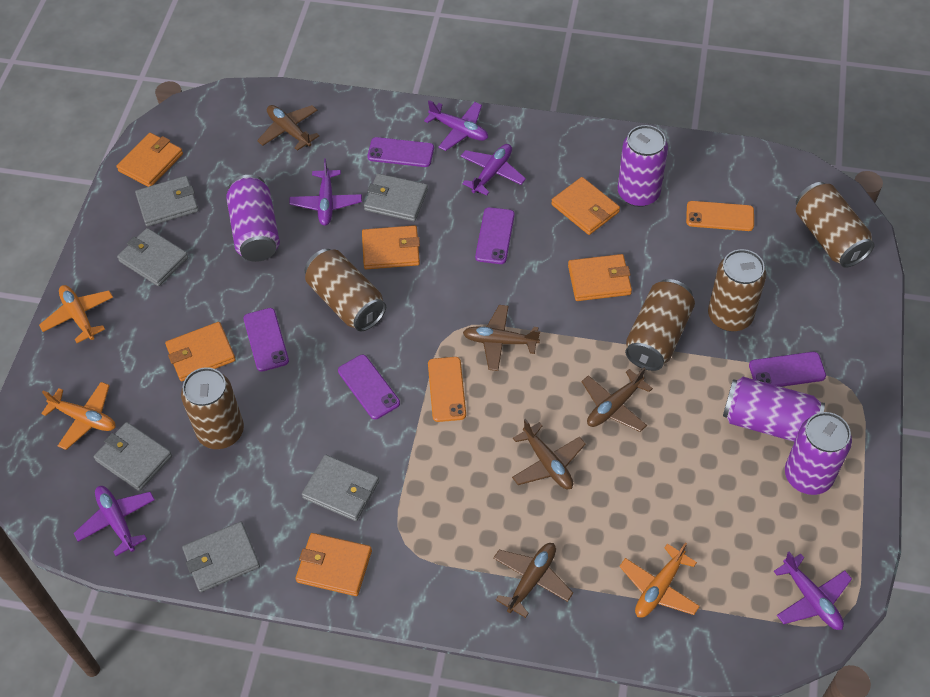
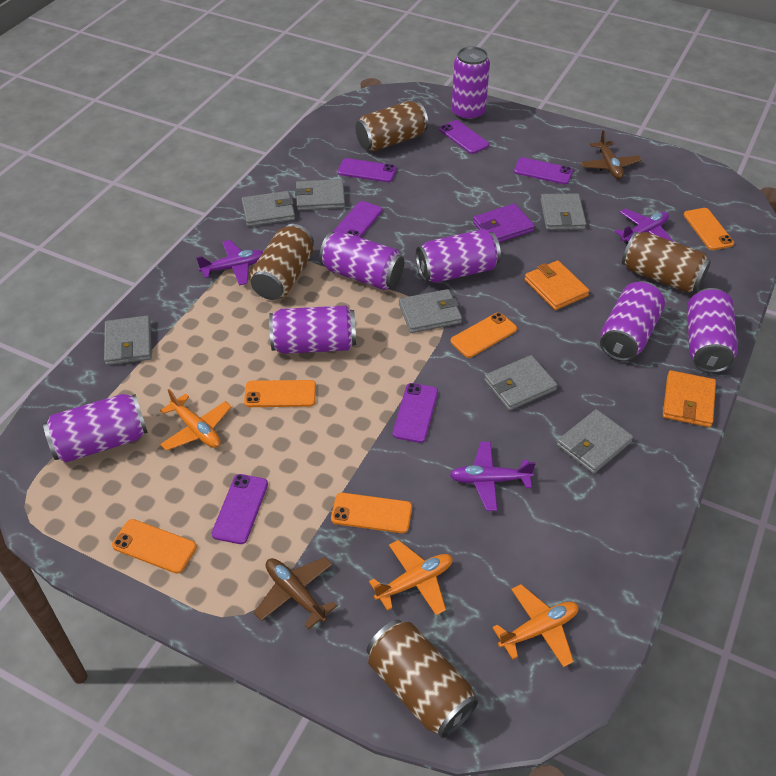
brown can: [181,367,244,449] [305,249,386,331] [625,279,695,371] [708,249,766,332] [796,182,875,268] = 5 -> [250,224,314,300] [355,101,428,152] [367,620,478,738] [622,232,711,293] = 4
brown plane: [257,105,319,151] [463,305,540,371] [493,543,573,618] [512,419,586,489] [581,368,653,432] = 5 -> [254,557,337,630] [580,130,641,179] = 2
grey wallet: [94,422,172,491] [117,228,188,286] [135,176,199,227] [182,522,260,592] [302,455,379,521] [364,173,428,222] = 6 -> [104,315,152,365] [242,191,295,227] [295,179,345,210] [399,289,462,333] [484,355,557,411] [540,194,586,230] [557,409,633,474] = 7
orange phone: [428,357,466,422] [686,201,754,231] = 2 -> [112,519,197,574] [244,380,316,407] [331,493,412,533] [450,312,517,358] [684,208,734,250] = 5
orange wallet: [117,133,183,187] [165,322,236,382] [295,533,372,596] [362,225,420,269] [551,177,620,235] [568,254,632,301] = 6 -> [525,260,589,310] [663,370,716,427] = 2
purple can: [226,175,280,262] [618,125,668,207] [723,377,825,442] [785,412,852,495] = 4 -> [43,394,148,463] [269,305,356,354] [319,231,404,290] [416,229,501,283] [451,46,490,121] [600,281,665,361] [687,288,738,373] = 7
purple phone: [243,308,289,372] [338,355,400,420] [367,137,434,167] [475,207,515,264] [749,352,826,387] = 5 -> [212,474,268,544] [333,201,382,237] [338,158,396,182] [393,383,438,443] [439,120,489,154] [514,157,573,184] = 6
purple plane: [74,486,155,556] [289,159,362,226] [424,100,488,151] [461,144,526,196] [774,552,852,630] = 5 -> [196,240,263,286] [450,442,536,511] [615,209,674,244] = 3
purple wallet: none = 0 -> [473,204,535,243] = 1

